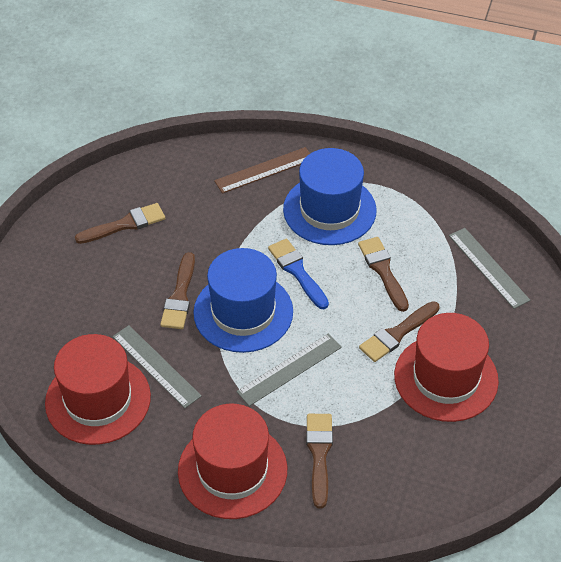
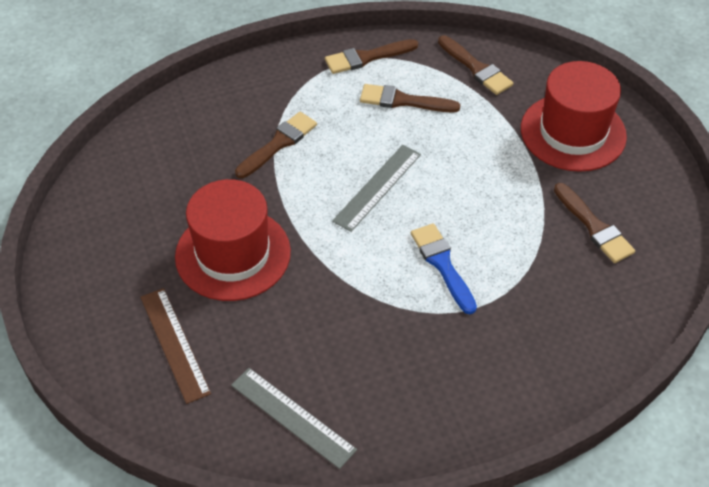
blue hat: [193,248,293,353] [283,148,377,245] = 2 -> none = 0
grey ruler: [112,325,201,408] [236,333,342,406] [449,228,530,309] = 3 -> [231,368,357,469] [332,145,421,232] = 2
red hat: [45,334,151,445] [178,404,287,519] [394,313,499,422] = 3 -> [175,179,291,301] [521,61,627,172] = 2

